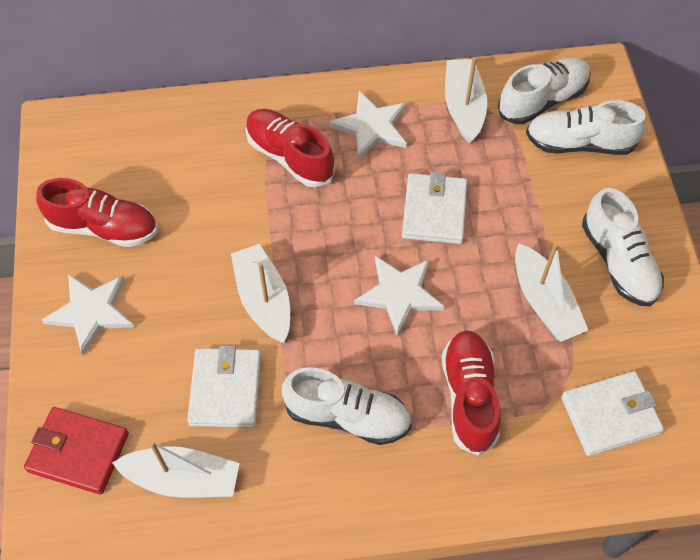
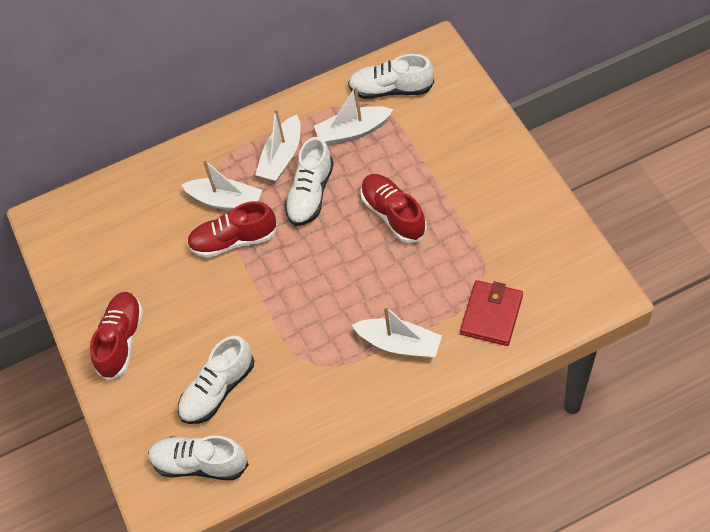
white star: [42,274,134,355] [329,91,407,160] [354,256,445,336] = 3 -> none = 0
white wallet: [187,345,261,428] [402,172,467,244] [561,371,664,456] = 3 -> none = 0

